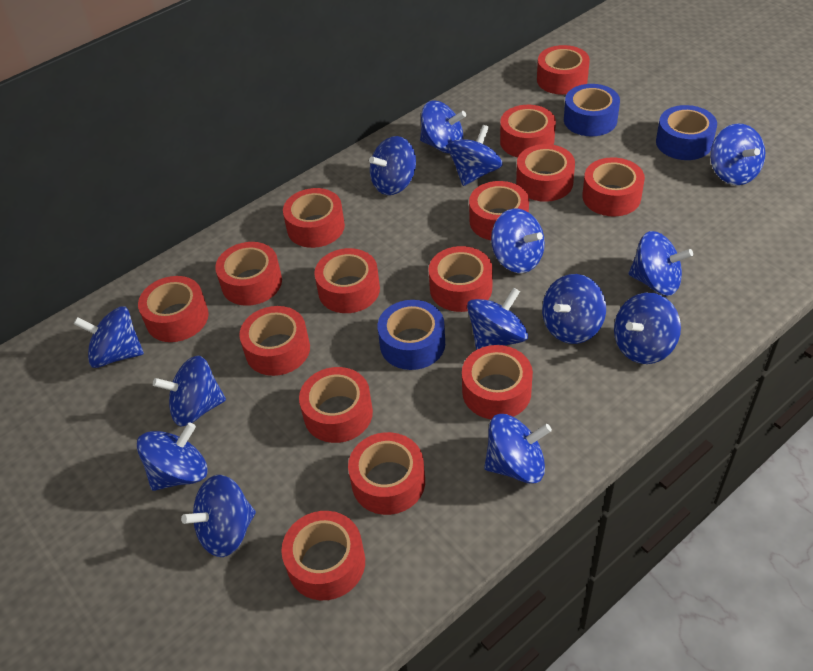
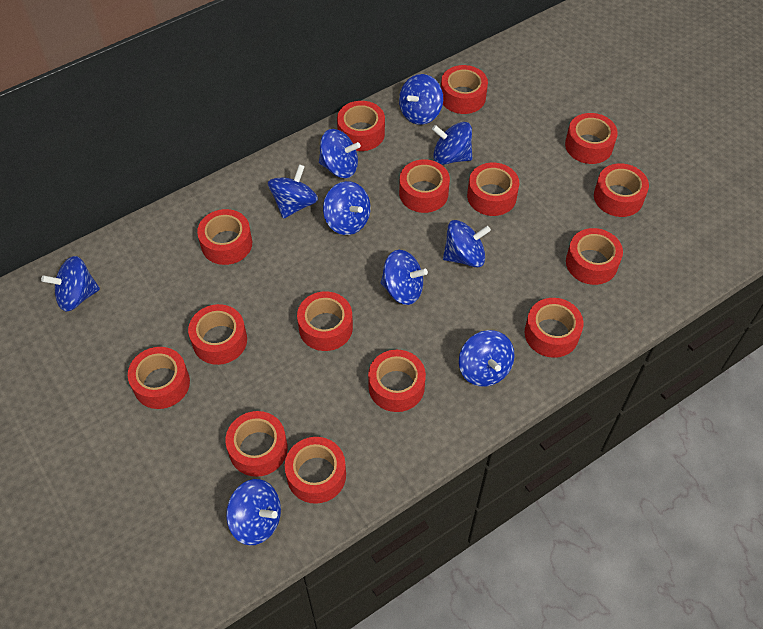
blue spinning top: [74,306,144,368] [137,422,207,491] [153,355,226,427] [181,475,256,557] [369,136,416,195] [420,101,466,154] [447,125,503,186] [467,288,528,350] [484,414,552,484] [491,209,545,273] [542,274,606,344] [614,293,681,364] [629,231,693,296] [710,123,765,185] = 14 -> [41,256,100,312] [226,479,281,545] [268,164,318,219] [319,129,361,178] [323,181,371,235] [380,250,428,305] [399,74,443,125] [432,122,472,165] [443,220,491,267] [459,330,515,387] = 10
blue tape: [378,300,445,370] [564,84,620,136] [656,105,717,160] = 3 -> none = 0

